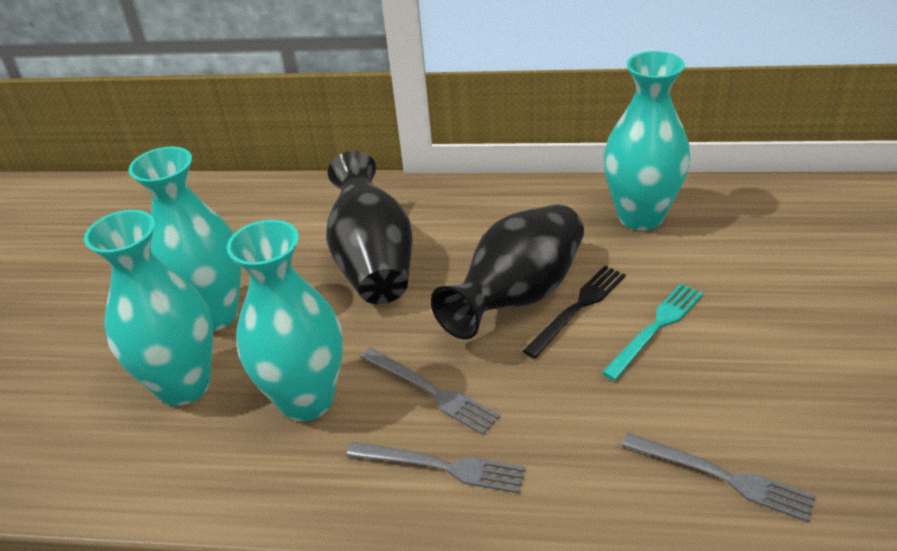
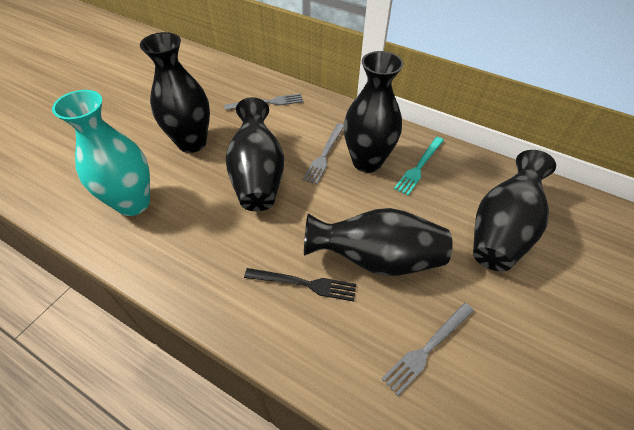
black vase: [326,151,413,304] [431,204,584,339] = 2 -> [140,32,210,153] [225,97,284,211] [304,208,453,276] [344,51,403,173] [473,150,556,272] = 5
turquoise vase: [84,210,213,406] [128,147,242,331] [227,220,343,421] [603,51,690,231] = 4 -> [52,90,150,216] = 1

